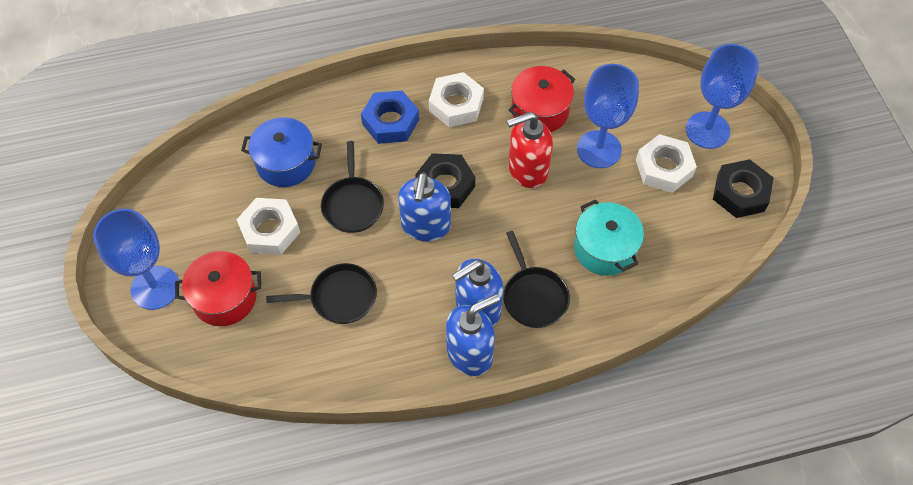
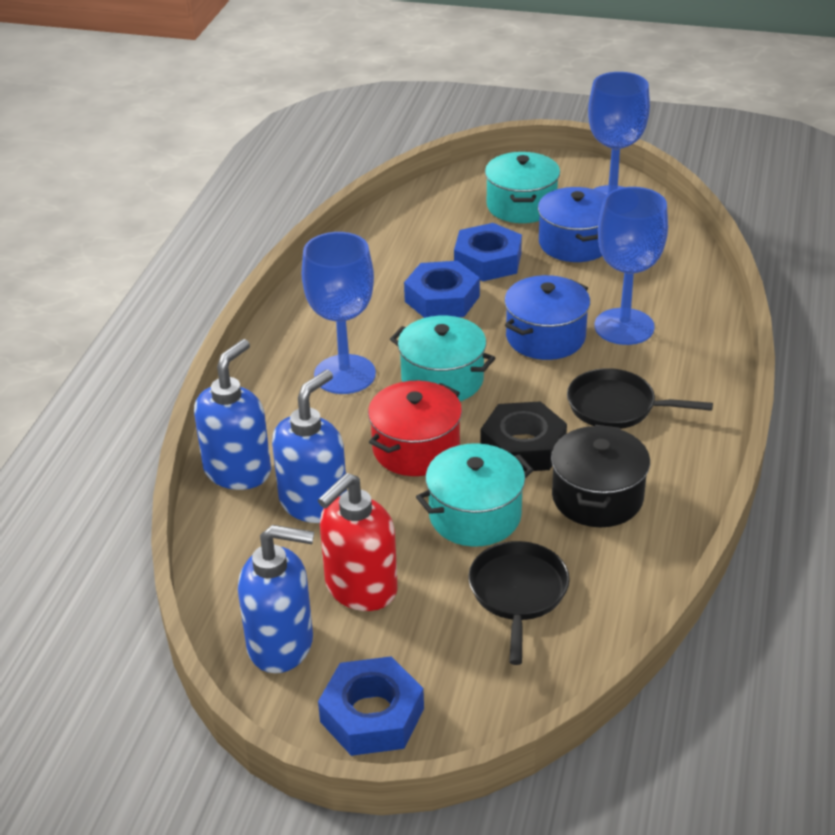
black nut: [415,153,475,208] [713,159,774,218] = 2 -> [481,401,567,472] = 1
black pan: [266,263,377,324] [321,141,384,233] [503,231,570,328] = 3 -> [468,541,570,665] [567,368,713,429] = 2
black pot: none = 0 -> [551,425,650,527] = 1
blue nut: [361,91,419,144] = 1 -> [318,656,424,756] [404,261,480,318] [454,223,522,281] = 3
blue pot: [241,117,322,187] = 1 -> [504,275,590,360] [538,187,606,262] = 2
red pot: [175,251,261,326] [509,66,575,132] = 2 -> [368,381,462,476] = 1
turquoise pot: [574,199,644,276] = 1 -> [390,316,495,401] [416,443,533,547] [485,152,560,223] = 3
white nut: [236,198,300,255] [429,72,484,127] [636,134,697,193] = 3 -> none = 0

